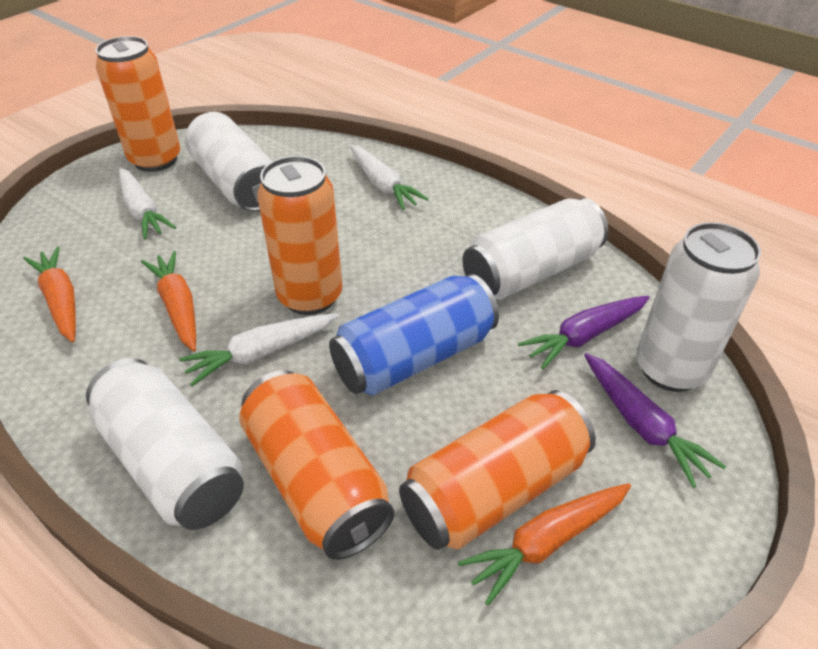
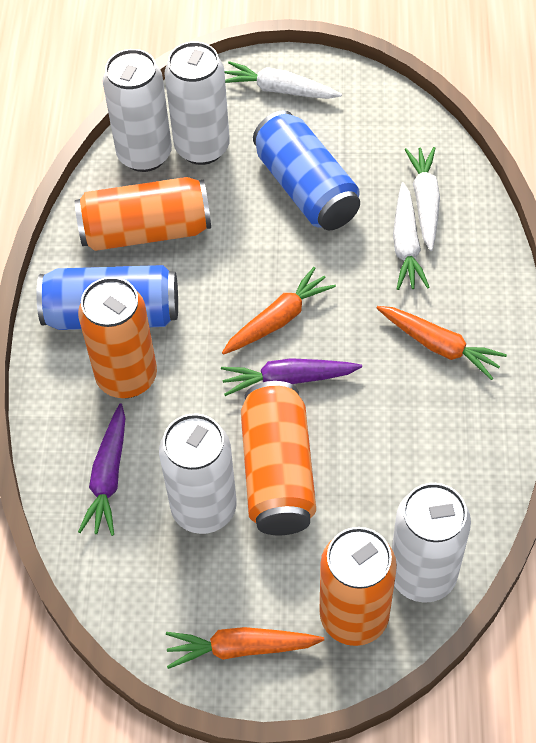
blue can: [329,274,499,396] = 1 -> [36,265,178,330] [253,110,360,230] = 2

